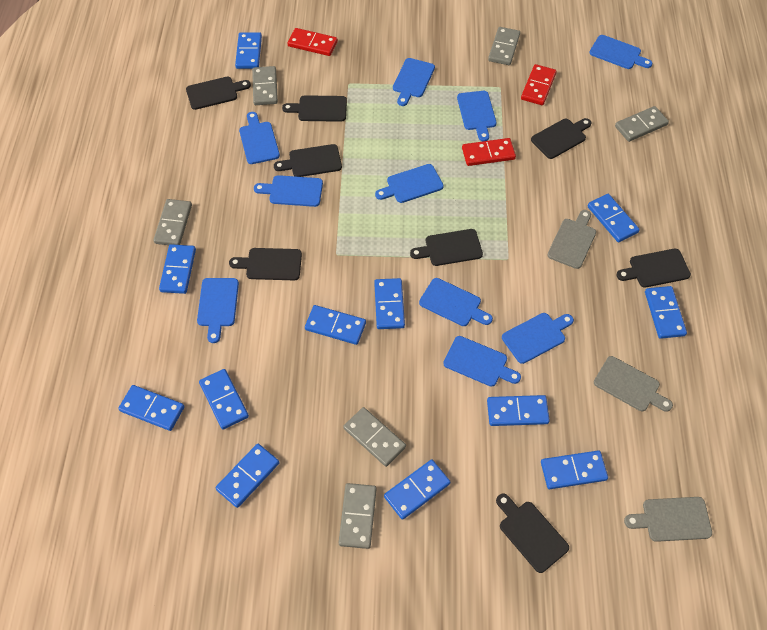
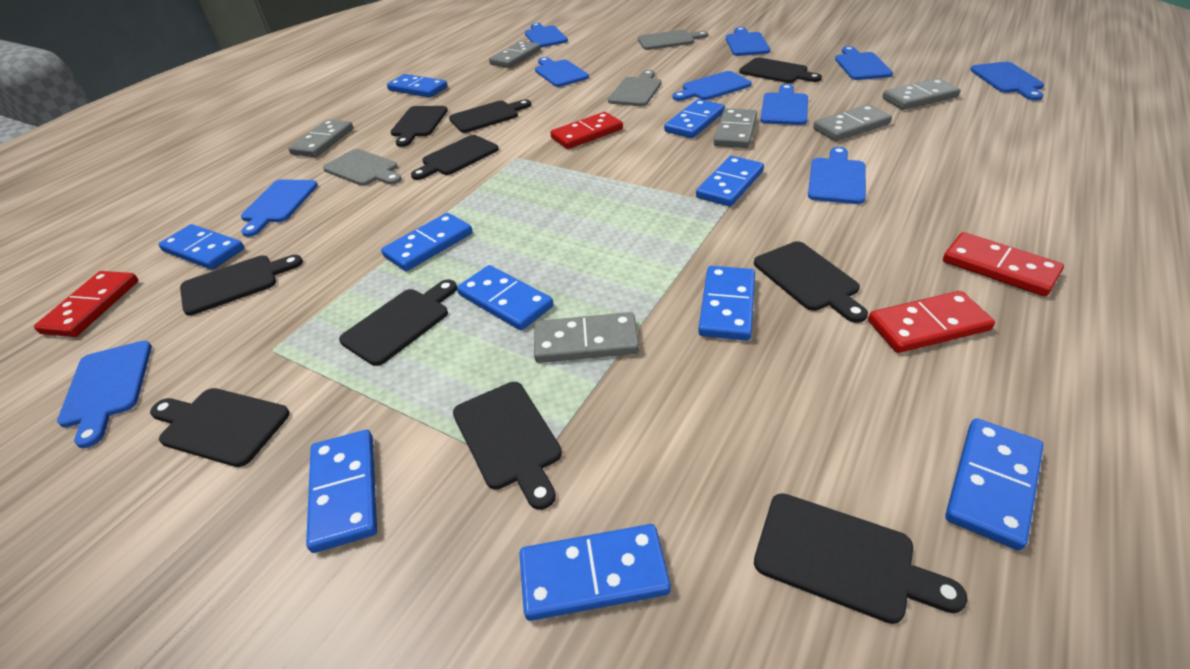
black cutting board: [186,77,251,110] [229,248,302,280] [274,144,342,177] [282,95,347,122] [410,229,483,266] [496,494,569,573] [531,118,591,159] [616,249,691,287] = 8 -> [150,388,290,467] [180,255,303,315] [339,280,457,366] [390,106,448,147] [411,135,499,180] [449,99,531,133] [453,382,562,510] [739,57,822,83] [754,241,868,323] [754,493,967,624] = 10
blue domino: [118,385,184,431] [159,244,196,294] [199,369,249,430] [215,444,279,508] [235,32,262,69] [305,305,366,345] [374,278,405,329] [384,459,451,520] [487,395,550,426] [541,450,608,489] [588,194,640,242] [645,286,687,339] = 12 -> [158,224,244,270] [306,430,377,553] [381,213,472,271] [387,74,448,97] [457,265,553,330] [519,524,671,621] [664,99,725,138] [696,156,764,206] [698,266,755,341] [945,418,1044,551] = 10
red domino: [288,28,338,56] [462,138,516,166] [521,64,557,105] = 3 -> [34,271,138,337] [550,112,623,149] [868,291,995,353] [943,232,1064,296] = 4

